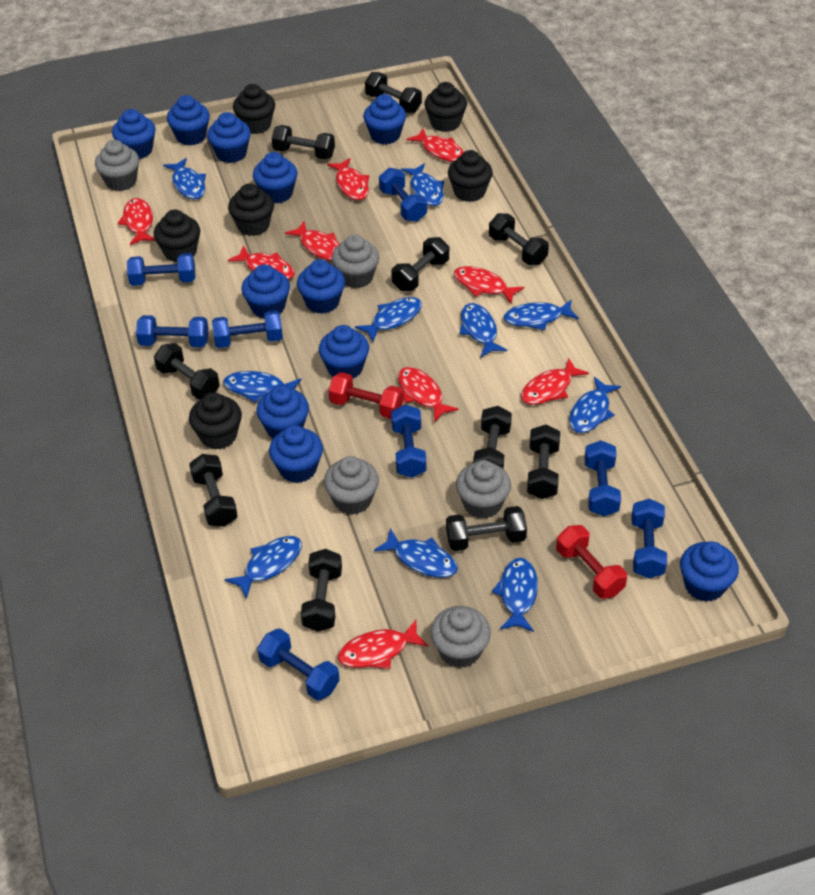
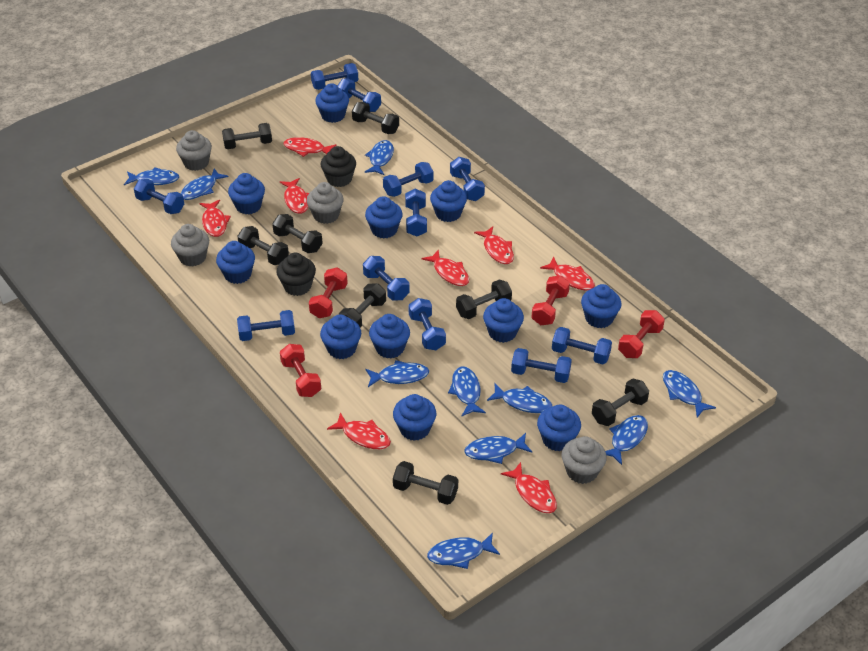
black cupcake: [154,210,200,263] [189,392,242,450] [228,183,274,236] [233,84,275,134] [424,82,467,132] [448,150,493,202] = 6 -> [277,253,316,296] [321,146,356,187] = 2
black dumbbell: [154,343,220,400] [189,454,238,527] [272,125,335,160] [301,549,342,632] [365,72,422,113] [391,237,449,291] [446,506,527,551] [473,406,512,468] [489,213,549,265] [527,425,560,499] = 10 -> [222,123,272,149] [237,226,289,265] [272,214,323,253] [339,283,386,328] [352,102,399,134] [393,461,458,505] [456,280,512,319] [592,378,649,426] = 8
blue dumbbell: [127,253,196,286] [136,315,209,347] [212,310,283,348] [257,628,340,701] [379,168,427,222] [391,404,426,478] [584,440,621,516] [631,499,667,579] = 8 -> [134,179,184,214] [237,310,295,341] [311,63,358,90] [337,78,381,112] [363,256,410,300] [383,162,434,197] [405,189,427,237] [408,298,446,350] [450,157,485,201] [511,348,572,383] [552,327,612,364] = 11
grey cupcake: [95,140,139,191] [324,456,379,515] [332,235,379,288] [430,606,491,668] [456,460,511,519] = 5 -> [171,224,209,267] [176,130,212,171] [307,182,344,224] [562,436,607,484] = 4
red dumbbell: [328,372,404,419] [556,525,627,599] = 2 -> [280,344,321,397] [309,267,348,318] [531,275,570,325] [618,310,665,358] = 4
red fish: [118,198,156,245] [228,245,295,280] [285,221,340,261] [327,158,369,200] [338,620,429,669] [398,367,459,422] [407,129,464,162] [454,266,524,304] [521,358,589,405] = 9 -> [199,200,231,237] [280,178,309,214] [284,137,337,157] [327,412,391,449] [422,249,469,286] [474,226,514,264] [501,462,557,513] [540,257,595,290] = 8

